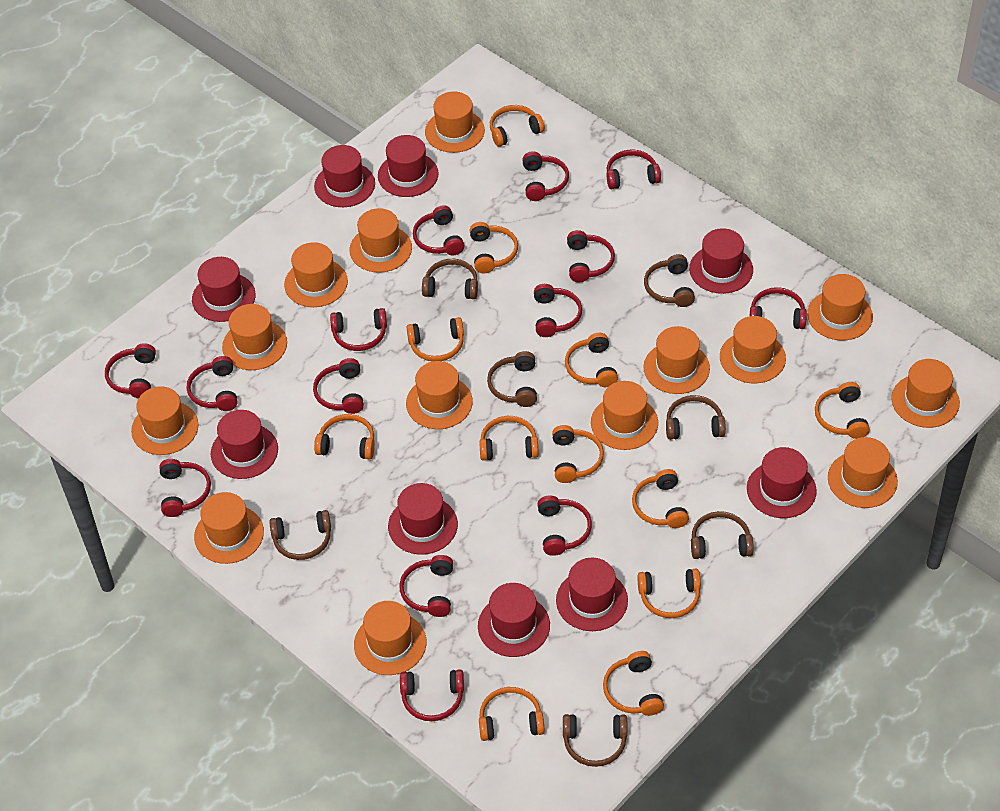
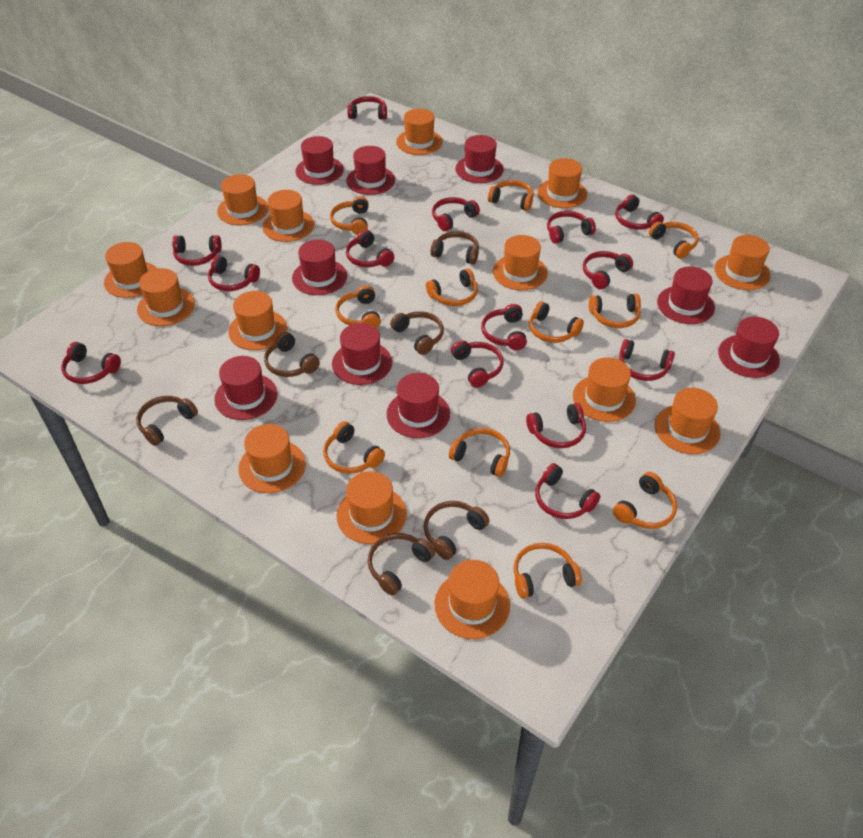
brown headphones: [269,510,331,560] [422,259,478,299] [487,351,537,407] [563,714,627,767] [644,254,695,307] [666,395,726,440] [691,511,754,559] = 7 -> [136,396,198,446] [264,332,320,377] [367,533,435,596] [390,311,444,355] [423,501,489,560] [431,231,479,264] = 6
orange headphones: [314,414,375,459] [407,317,464,362] [470,222,518,273] [479,416,539,461] [479,687,545,741] [490,105,545,147] [552,425,604,483] [565,333,618,387] [603,651,664,716] [632,469,689,528] [638,569,701,618] [815,382,870,439] = 12 -> [323,421,385,474] [330,196,369,235] [336,285,381,329] [426,268,478,306] [449,428,510,477] [488,180,534,211] [513,543,582,599] [529,301,584,343] [589,294,641,328] [613,472,677,529] [649,222,699,259] = 11

